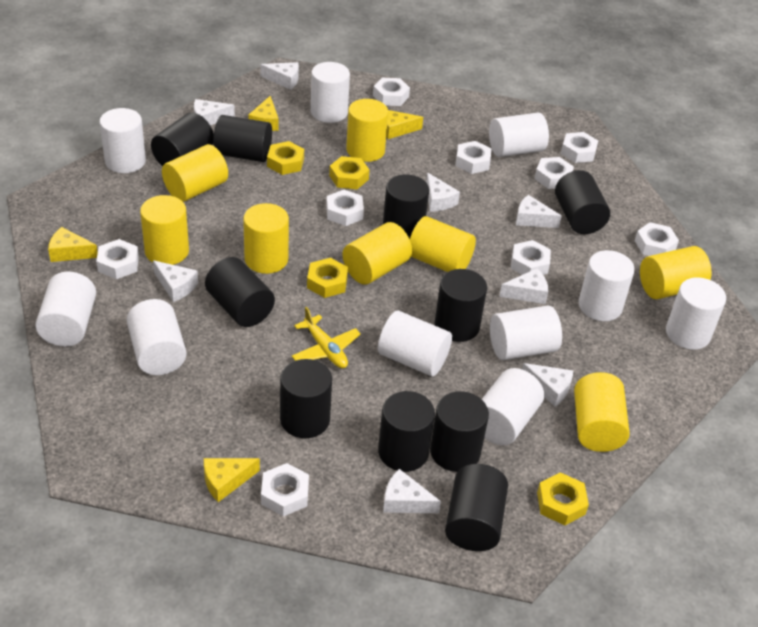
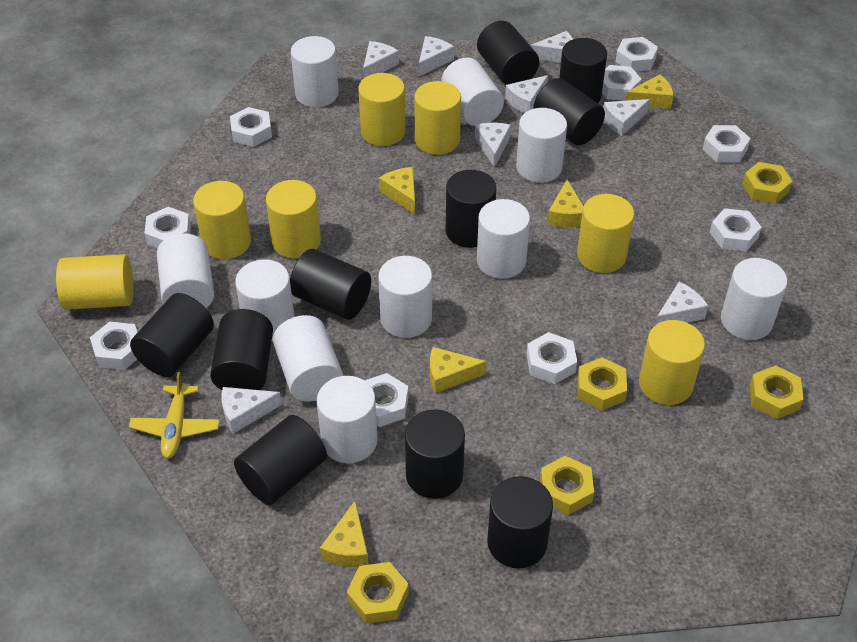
yellow cheese: [48,227,98,262] [204,458,260,502] [248,96,279,131] [386,110,423,139] = 4 -> [320,501,368,567] [379,167,415,214] [430,347,487,393] [547,180,584,227] [626,74,674,109] = 5
yellow cylinder: [140,195,189,265] [162,144,228,202] [243,203,289,274] [342,222,412,285] [346,99,388,162] [410,216,476,272] [574,372,630,452] [640,246,712,299] = 8 -> [56,254,134,310] [193,181,251,259] [266,180,321,258] [358,73,406,146] [414,81,461,155] [577,194,634,273] [639,320,705,405] = 7
yellow nut: [267,141,304,175] [307,258,348,298] [329,156,369,189] [537,472,589,525] = 4 -> [347,562,409,624] [540,456,594,515] [577,357,627,411] [742,162,793,204] [750,365,804,419] = 5

